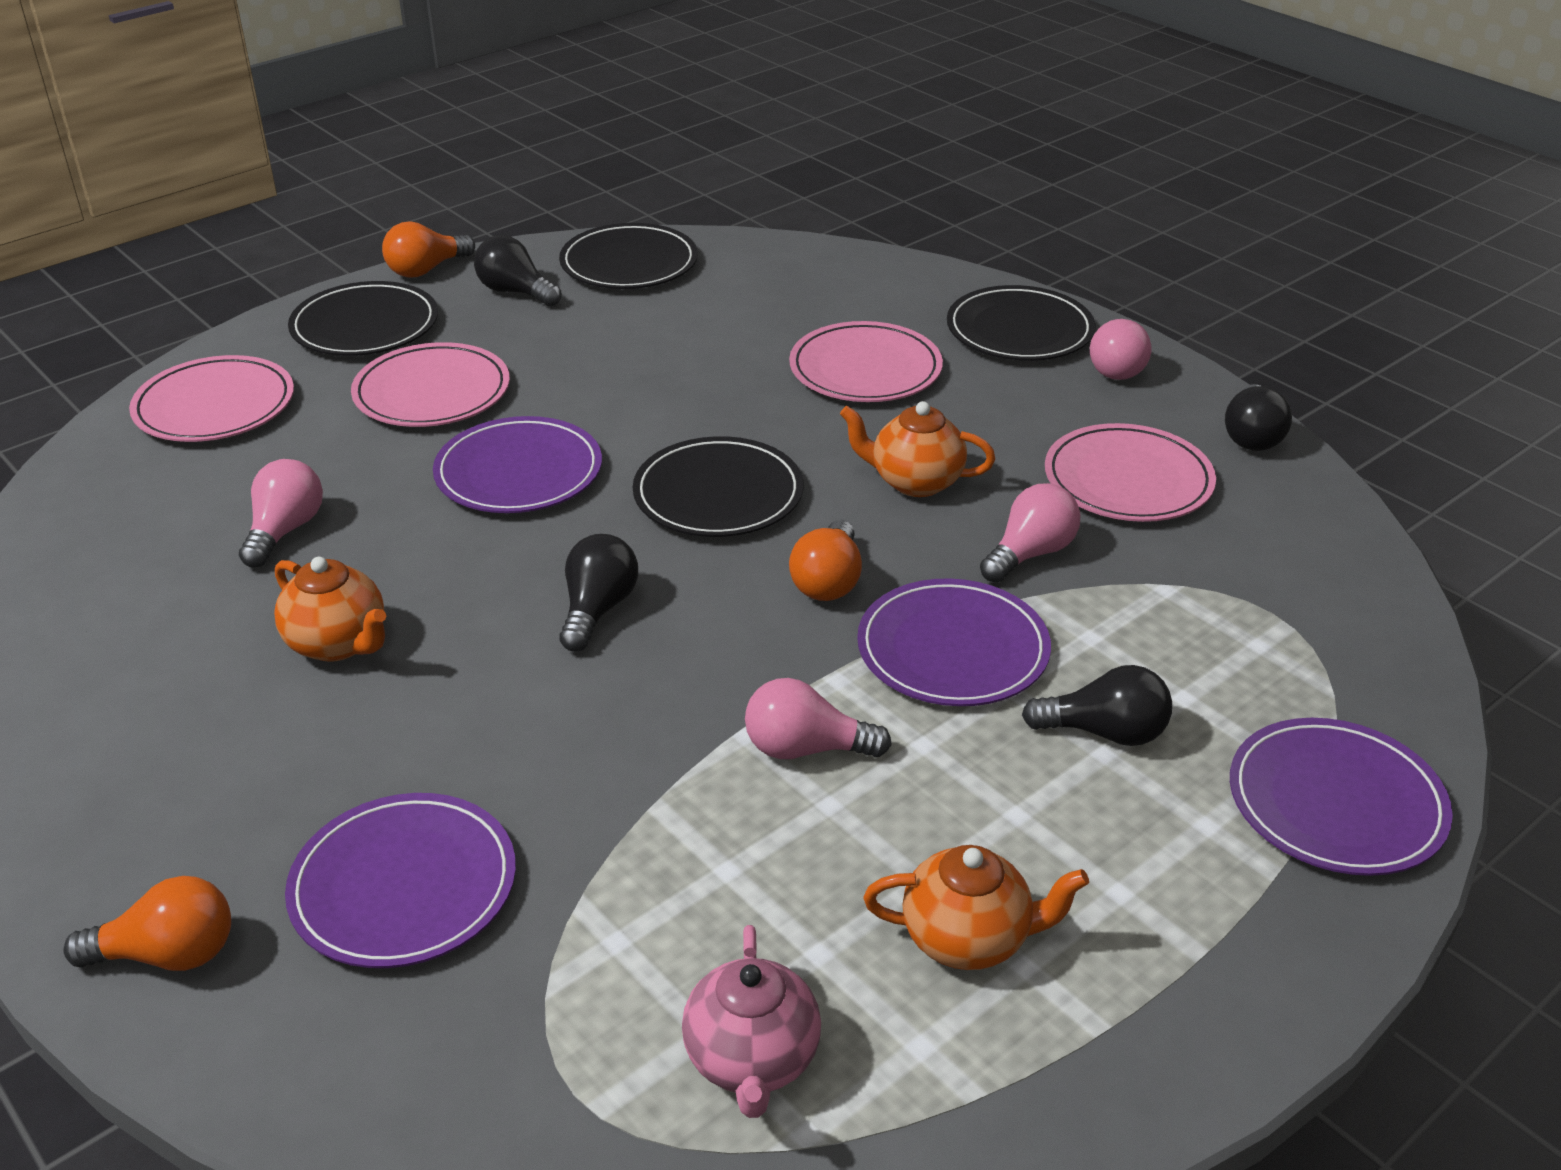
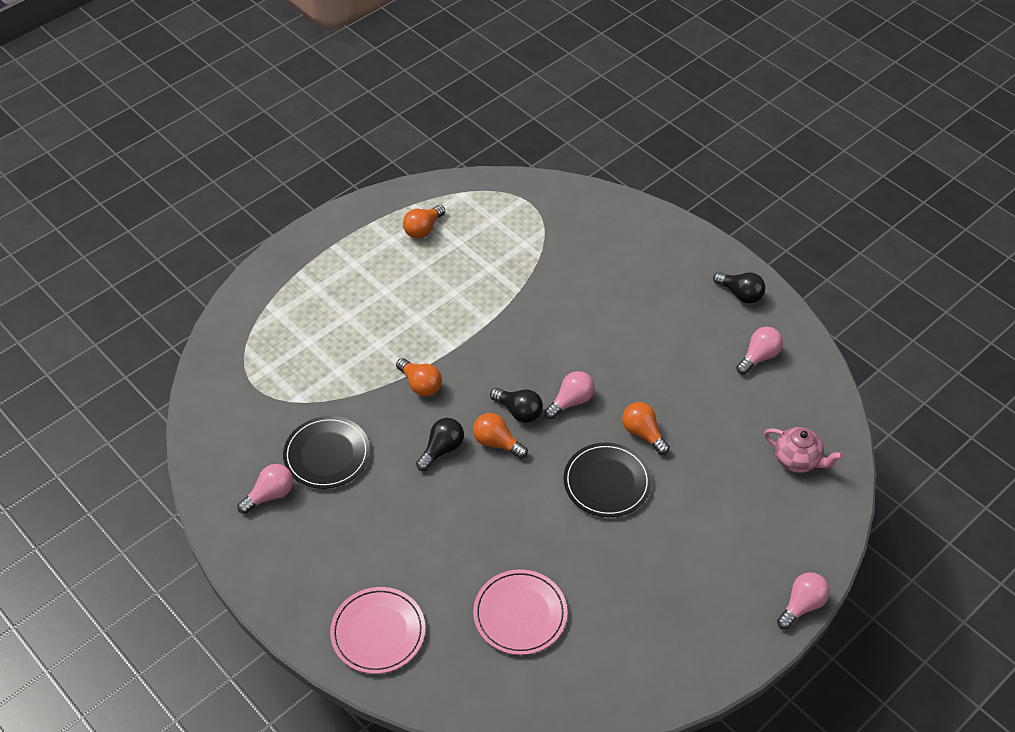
black light bulb: [474,235,561,307] [559,534,638,651] [1022,665,1172,746] [1225,384,1292,451] = 4 -> [416,418,464,471] [490,388,543,423] [713,272,765,304] = 3
black plate: [288,281,438,356] [559,223,698,289] [633,436,803,537] [947,285,1096,361] = 4 -> [283,416,370,489] [564,443,652,517] = 2
orange light bulb: [63,876,231,971] [382,222,475,277] [789,520,862,601] = 3 -> [396,358,442,397] [403,205,445,239] [473,413,528,459] [622,402,670,455] = 4
orange teapot: [274,557,386,662] [840,401,995,497] [864,845,1089,970] = 3 -> none = 0
pink plate: [129,355,294,442] [351,342,510,427] [789,321,943,402] [1045,423,1216,522] = 4 -> [330,587,425,674] [473,569,567,655] = 2
purple plate: [285,793,516,968] [433,416,602,513] [857,578,1051,706] [1230,718,1453,876] = 4 -> none = 0

